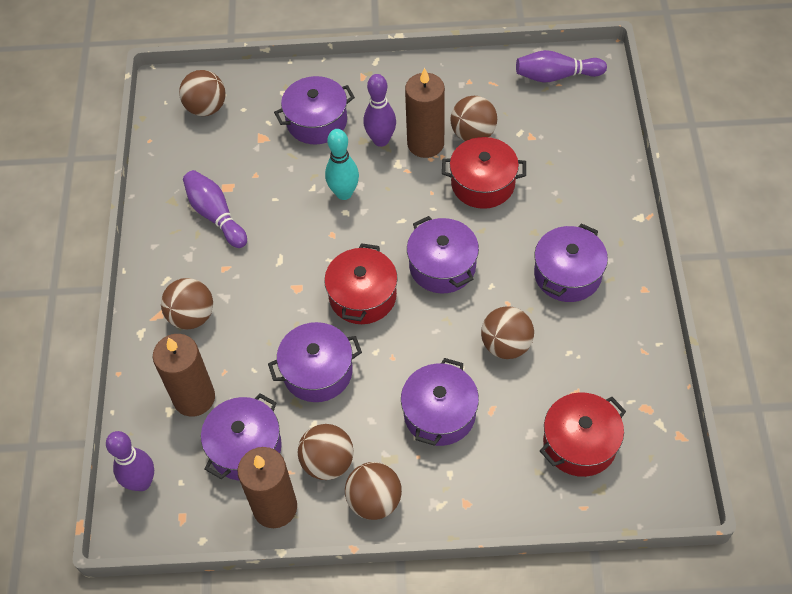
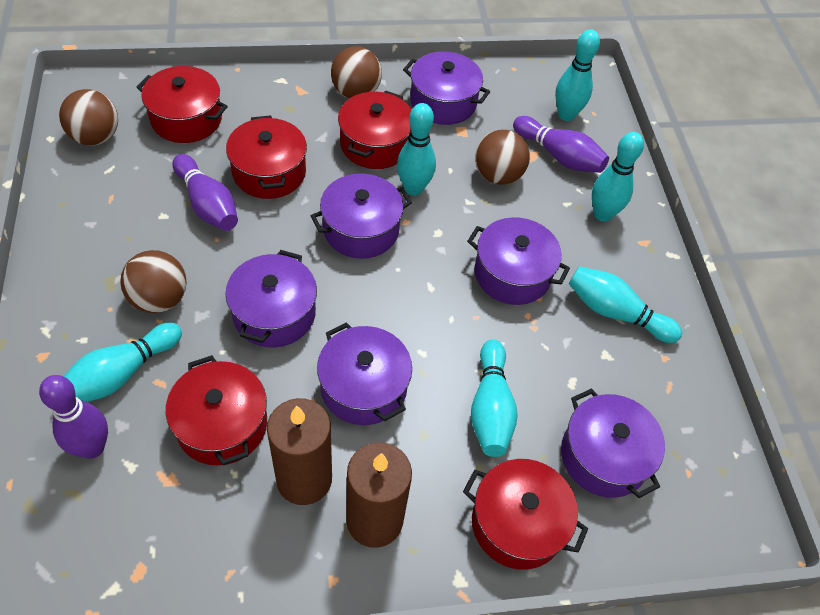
brown ball: [161,278,213,329] [179,70,226,116] [298,424,354,480] [345,462,402,520] [450,96,497,141] [481,306,534,359] = 6 -> [59,89,118,146] [120,250,187,313] [331,46,382,98] [475,129,530,185] = 4
brown candle: [153,334,215,417] [237,447,297,528] [405,68,445,158] = 3 -> [267,398,332,505] [346,442,412,548] = 2
purple bowling pin: [106,431,154,491] [183,170,247,248] [363,74,396,147] [516,50,607,83] = 4 -> [39,375,108,459] [173,154,238,231] [513,116,609,173] = 3
red pot: [324,243,398,324] [442,137,526,209] [540,392,626,477] = 3 -> [136,66,228,143] [166,355,267,465] [226,115,307,199] [338,90,412,169] [463,459,588,570] = 5
turquoise bowling pin: [325,129,359,200] = 1 -> [64,323,182,402] [397,103,436,196] [471,339,518,457] [555,29,600,121] [568,267,682,343] [592,132,644,222] = 6

